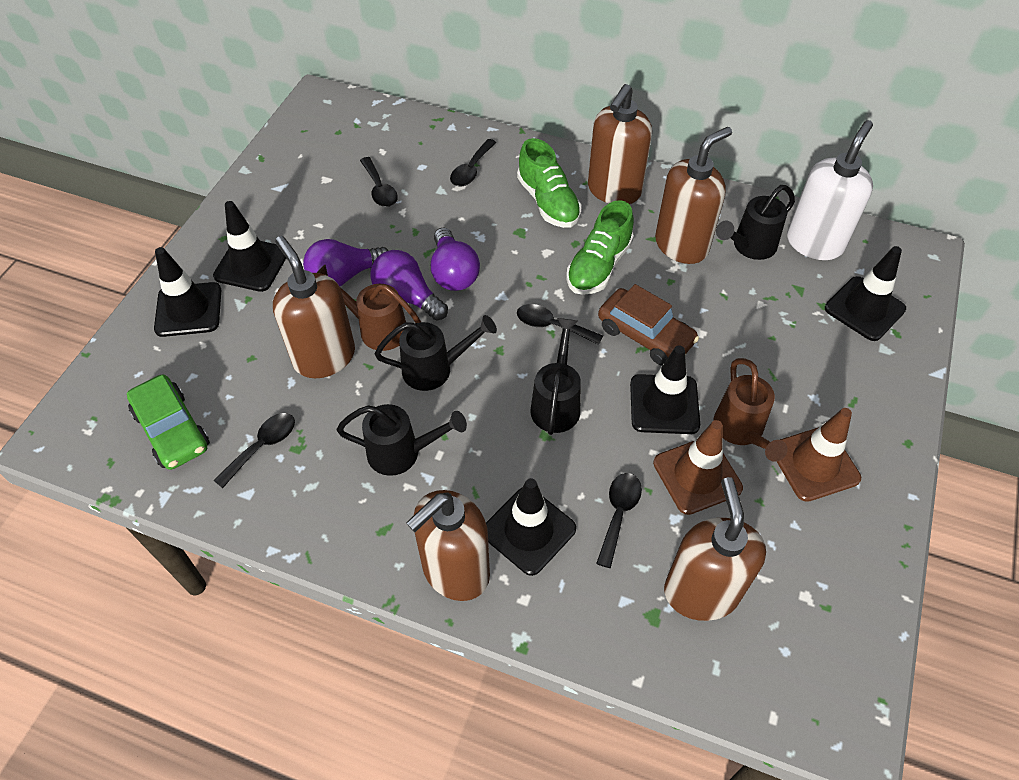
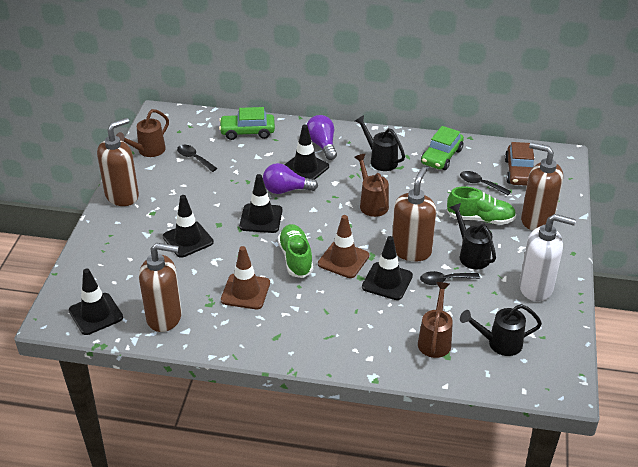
black spoon: [213,413,295,488] [360,157,398,207] [450,139,496,187] [517,304,603,345] [596,473,642,568] = 5 -> [177,145,217,172] [420,271,480,285] [460,171,511,195] = 3
black watering can: [337,404,467,476] [375,315,497,391] [530,318,581,435] [716,185,795,260] = 4 -> [355,115,405,171] [449,203,496,269] [460,304,542,356] = 3
brown soap dispenser: [273,236,355,378] [406,490,490,601] [588,84,652,204] [655,127,732,264] [664,477,766,621] = 5 -> [97,118,139,206] [139,243,182,332] [392,167,436,262] [521,142,563,230] = 4
brown watering can: [317,265,421,351] [713,358,788,462] = 2 -> [116,109,169,157] [354,154,389,217] [418,282,453,358] = 3
green car: [127,374,210,470] = 1 -> [219,107,275,140] [421,126,464,170] = 2
purple light bulb: [303,239,389,286] [370,250,448,320] [431,228,480,291] = 3 -> [263,163,318,194] [306,115,337,160] = 2

